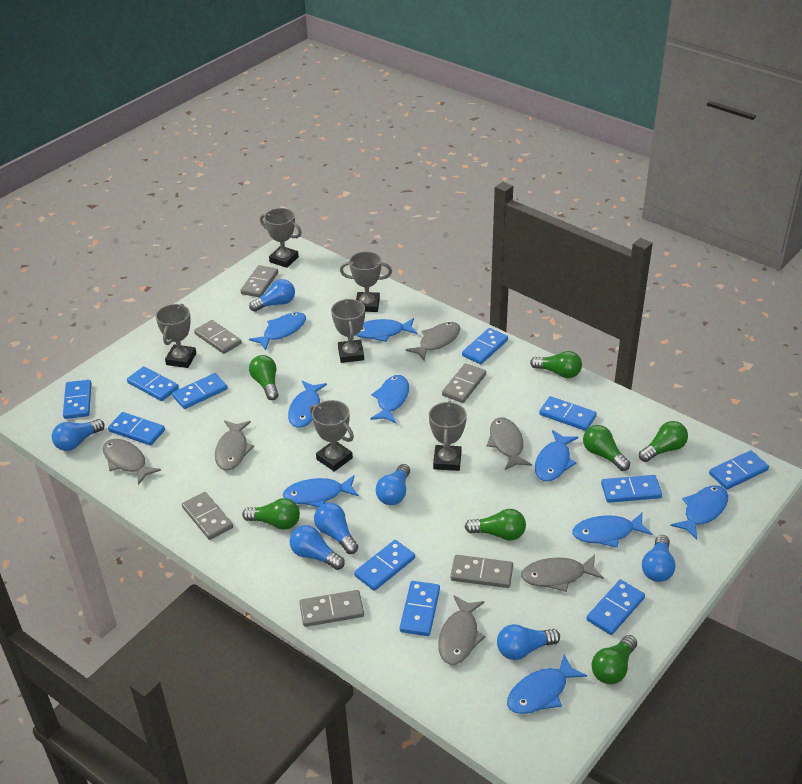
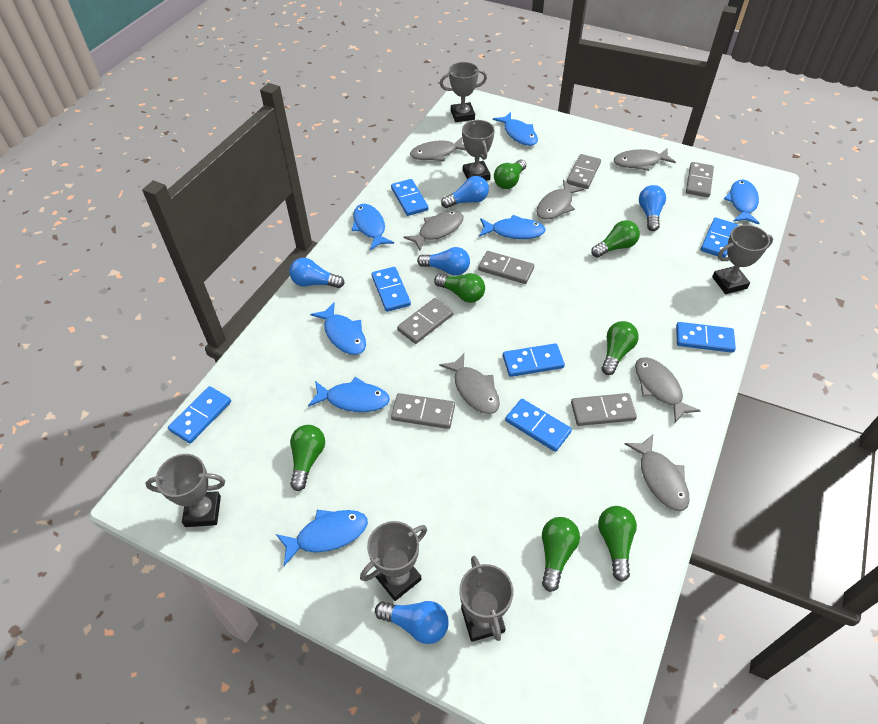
blue domino: [63,380,92,419] [108,412,165,446] [127,366,179,401] [172,373,228,409] [354,540,415,591] [400,581,440,636] [462,328,508,364] [539,396,597,431] [586,580,645,635] [601,475,662,503] [709,450,769,490] = 11 -> [168,386,231,444] [371,267,411,312] [391,179,429,216] [503,343,565,377] [505,399,572,452] [676,322,736,353] [701,217,738,257] = 7
blue fish: [249,312,306,351] [283,475,359,507] [288,381,327,428] [356,318,417,342] [370,375,409,423] [507,654,587,714] [535,430,578,481] [572,513,652,548] [670,485,728,540] = 9 -> [276,510,368,566] [308,377,390,412] [310,302,366,355] [352,204,394,250] [479,215,546,239] [493,112,538,146] [724,180,760,224] = 7
blue light bulb: [52,419,105,451] [249,279,295,312] [290,525,345,570] [314,503,358,554] [376,464,410,505] [497,624,560,660] [642,535,676,582] = 7 -> [289,258,345,288] [375,601,449,644] [417,247,470,276] [441,176,489,208] [639,185,666,231] = 5
grey fish: [103,439,161,485] [215,421,254,471] [406,322,460,361] [438,595,486,665] [487,417,532,470] [521,555,604,592] = 6 -> [404,211,463,250] [410,137,466,161] [439,353,500,414] [537,180,584,220] [614,148,676,171] [625,435,690,511] [635,357,701,423] = 7

